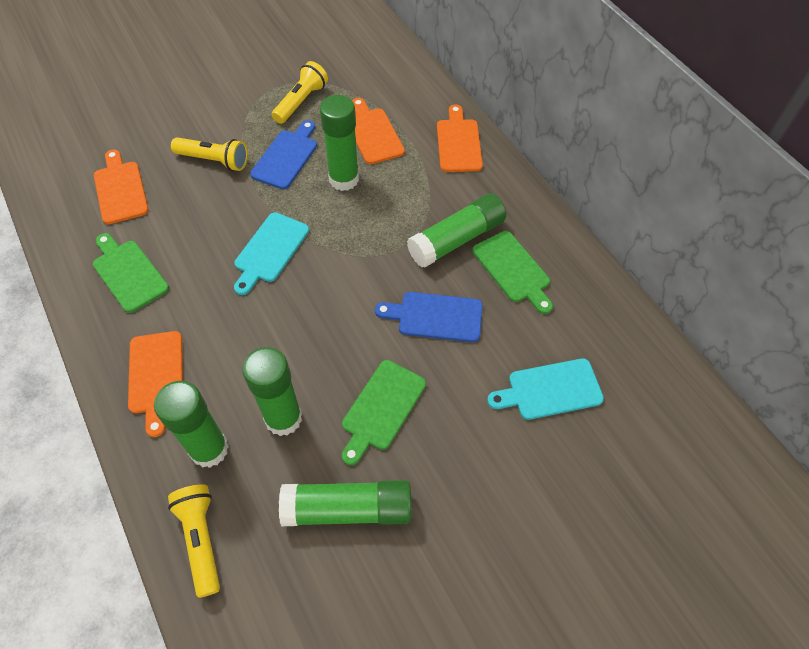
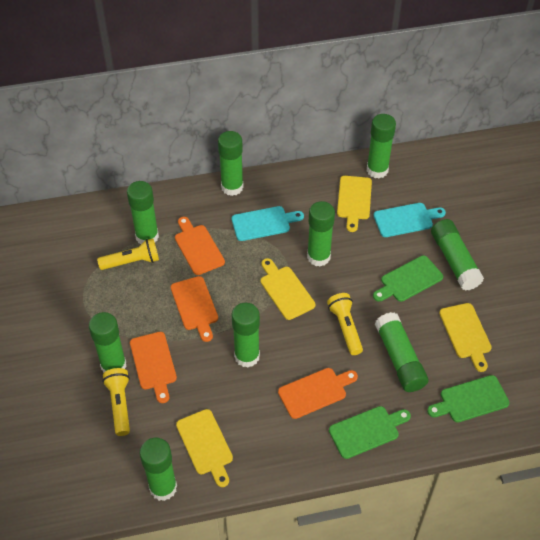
blue cutting board: [250,120,317,189] [375,292,482,342] = 2 -> none = 0
green glue stick: [154,381,229,468] [242,347,302,436] [279,480,412,526] [320,95,359,191] [407,193,506,268] = 5 -> [89,312,127,373] [127,181,159,244] [140,438,177,501] [218,131,244,196] [232,303,260,368] [307,201,335,267] [367,114,396,178] [375,312,428,392] [431,219,484,291] = 9
yellow cutting board: none = 0 -> [176,409,233,487] [261,258,315,320] [337,176,372,232] [439,303,492,372] = 4

